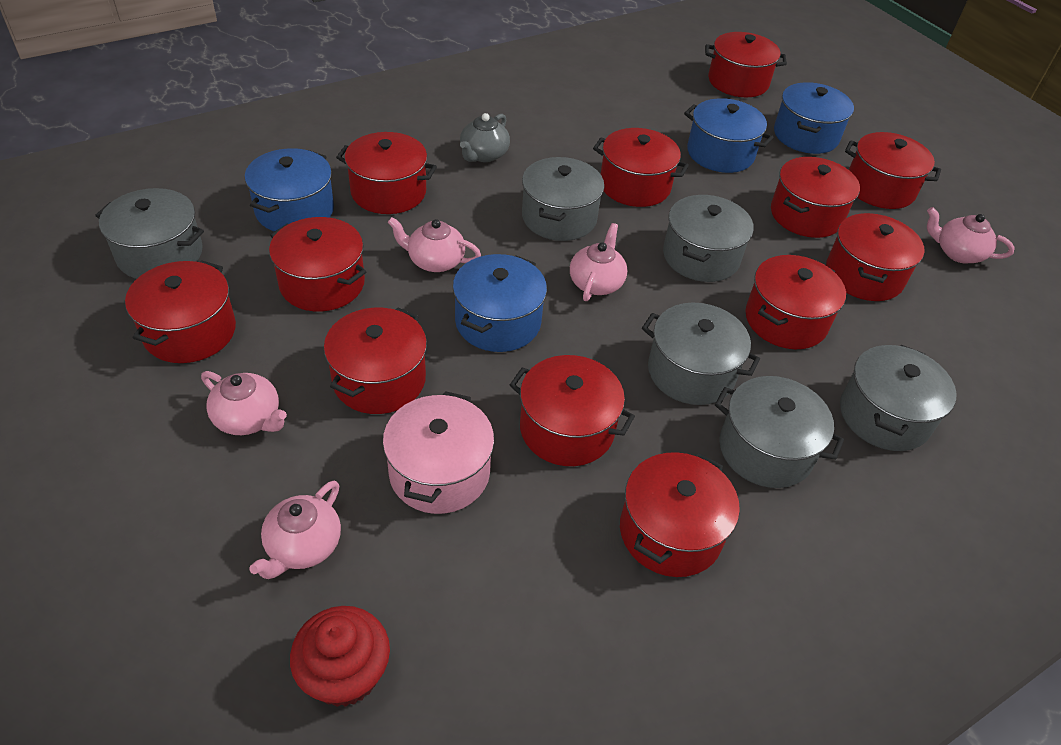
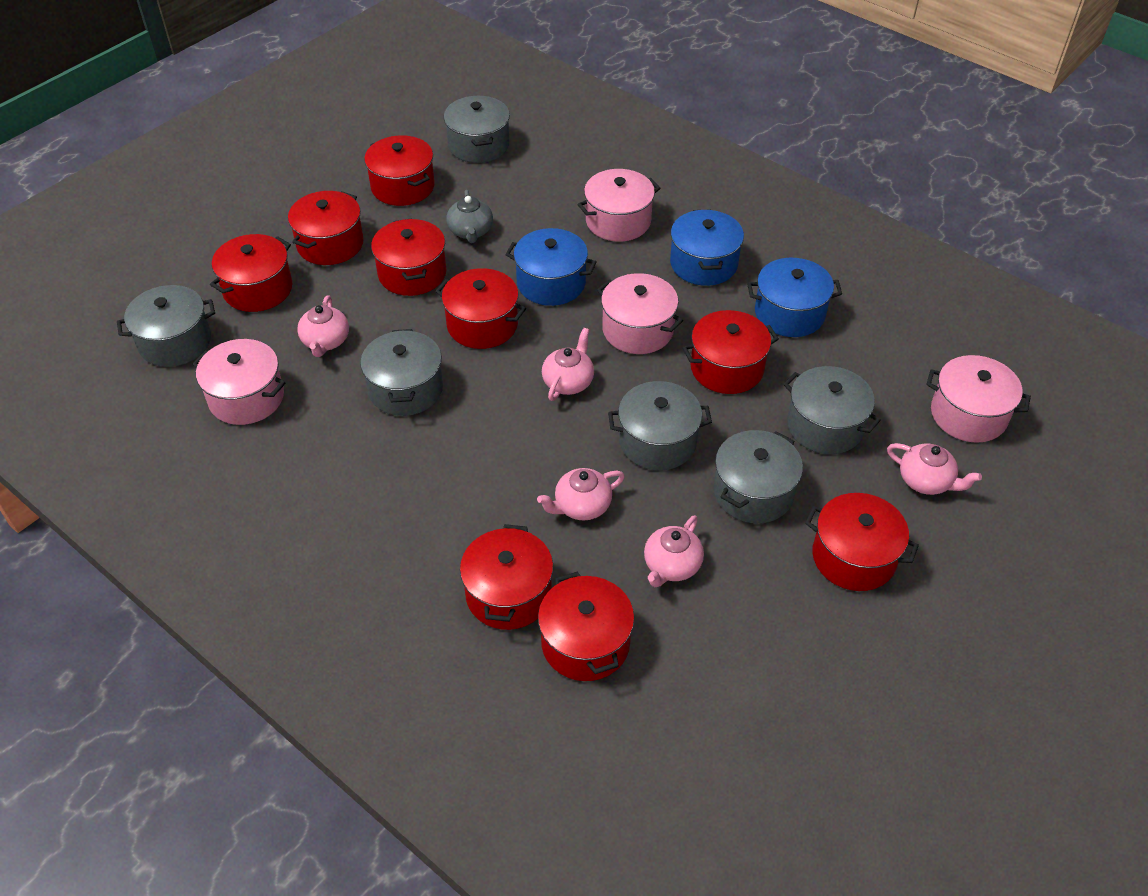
blue pot: [245,148,334,232] [453,254,547,352] [684,98,773,173] [774,82,854,154] = 4 -> [505,228,597,306] [670,210,744,286] [747,258,842,337] = 3
pink pot: [383,391,494,514] = 1 -> [193,339,286,425] [577,169,660,241] [597,273,683,354] [926,355,1031,443] = 4
red cupcake: [290,606,390,707] = 1 -> none = 0
red pot: [125,260,236,363] [269,217,366,312] [324,307,427,414] [336,132,437,214] [510,355,635,466] [593,128,689,207] [620,452,740,577] [705,32,787,97] [745,255,846,349] [771,157,860,238] [826,213,925,301] [845,132,941,209] = 12 -> [210,234,292,312] [288,191,364,265] [364,135,435,206] [371,219,446,296] [435,268,526,349] [460,524,553,630] [538,571,634,681] [682,310,779,394] [805,493,919,591] = 9

